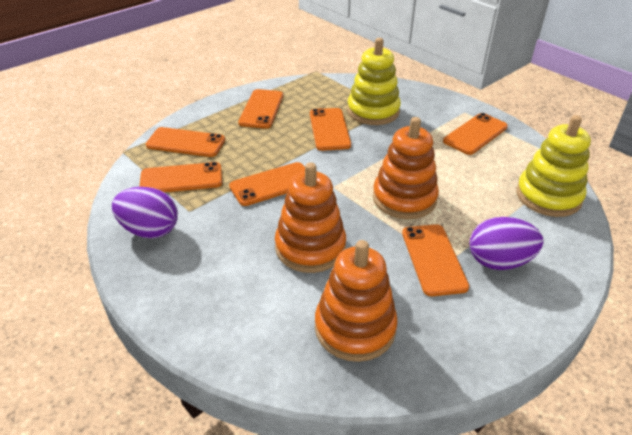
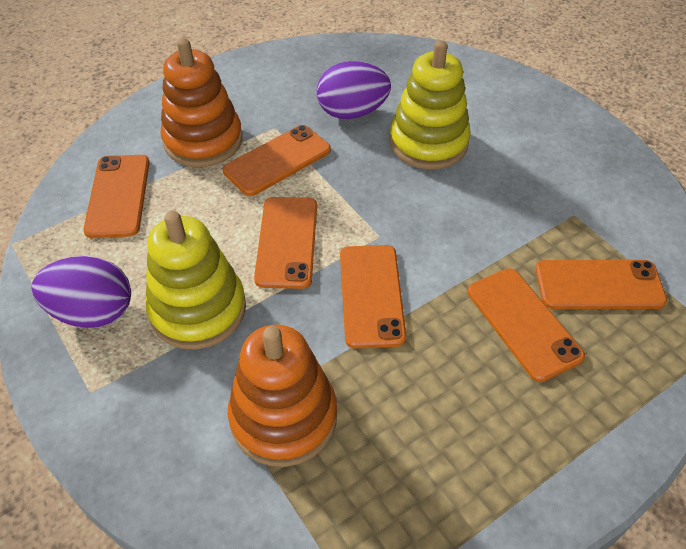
orange phone: [139,162,222,192] [146,127,225,157] [229,162,305,206] [238,89,283,129] [310,108,351,151] [402,224,469,296] [443,113,508,155] = 7 -> [83,155,150,238] [223,125,331,196] [254,197,317,289] [340,245,406,349] [468,268,585,382] [535,260,667,309] = 6
orange stacking toy: [275,162,346,273] [315,240,398,362] [373,117,439,219] = 3 -> [160,38,242,167] [227,325,337,467] = 2

